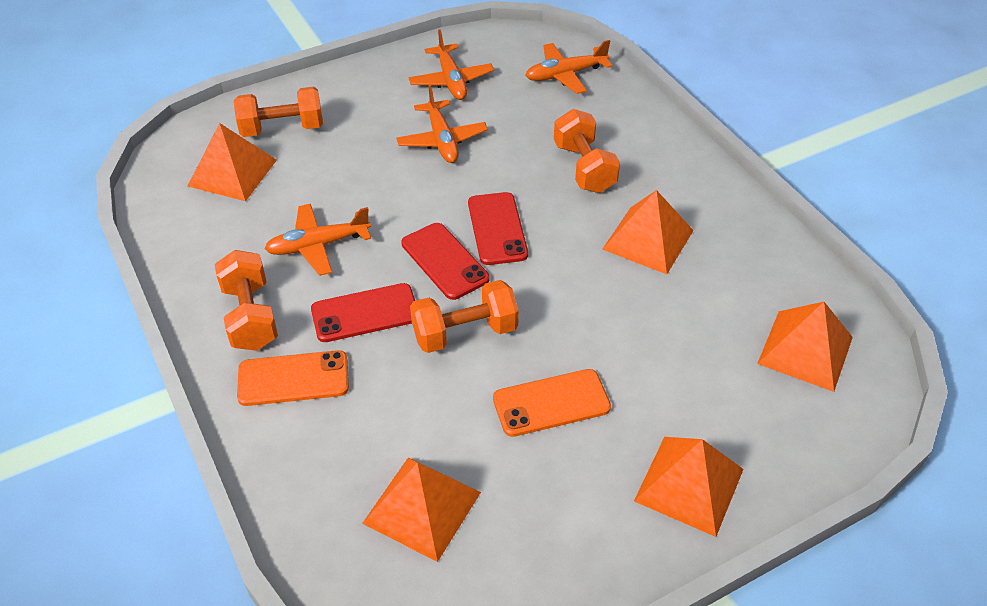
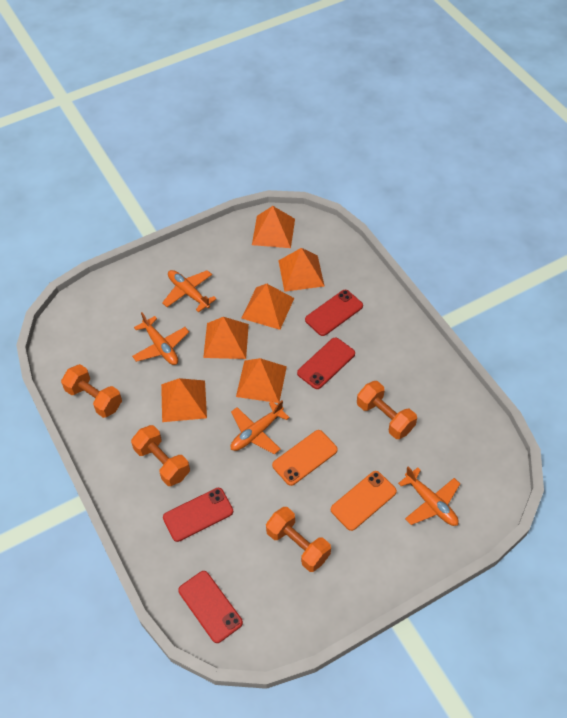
orange pyramid: [188,123,277,201] [362,458,481,562] [602,190,694,274] [634,437,744,537] [757,302,853,392] = 5 -> [161,378,207,422] [203,317,249,359] [236,358,287,403] [241,284,294,330] [252,206,295,248] [278,248,324,292] = 6
red phone: [311,283,415,342] [401,223,490,300] [468,192,528,265] = 3 -> [163,488,233,542] [178,571,243,643] [297,338,355,389] [305,290,363,336] = 4

